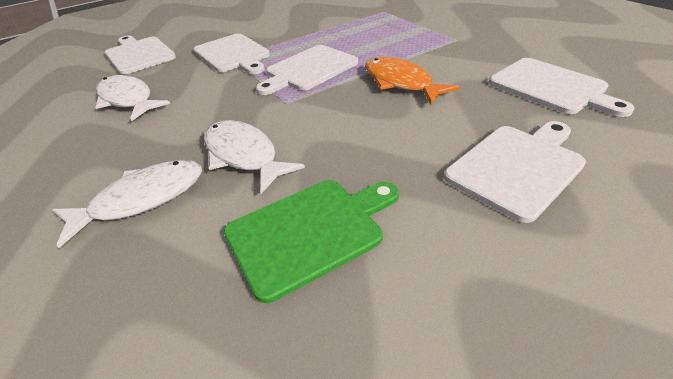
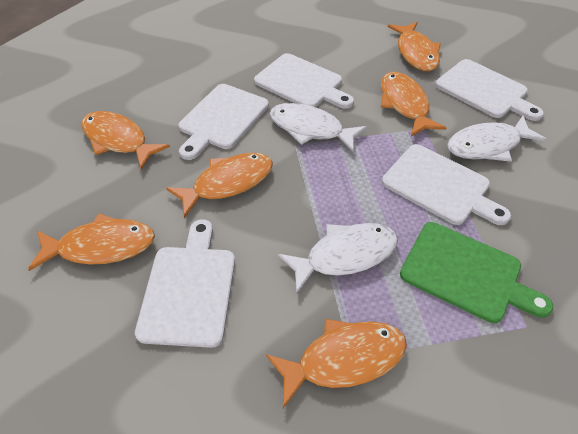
orange fish: [365,57,460,105] = 1 -> [28,213,155,271] [81,111,170,170] [166,153,273,218] [266,319,407,408] [381,72,446,136] [388,22,441,71] = 6

